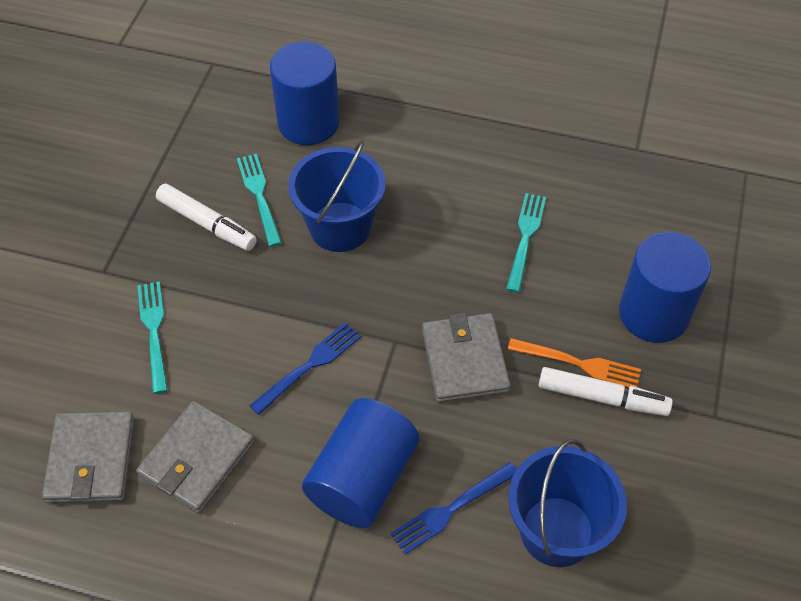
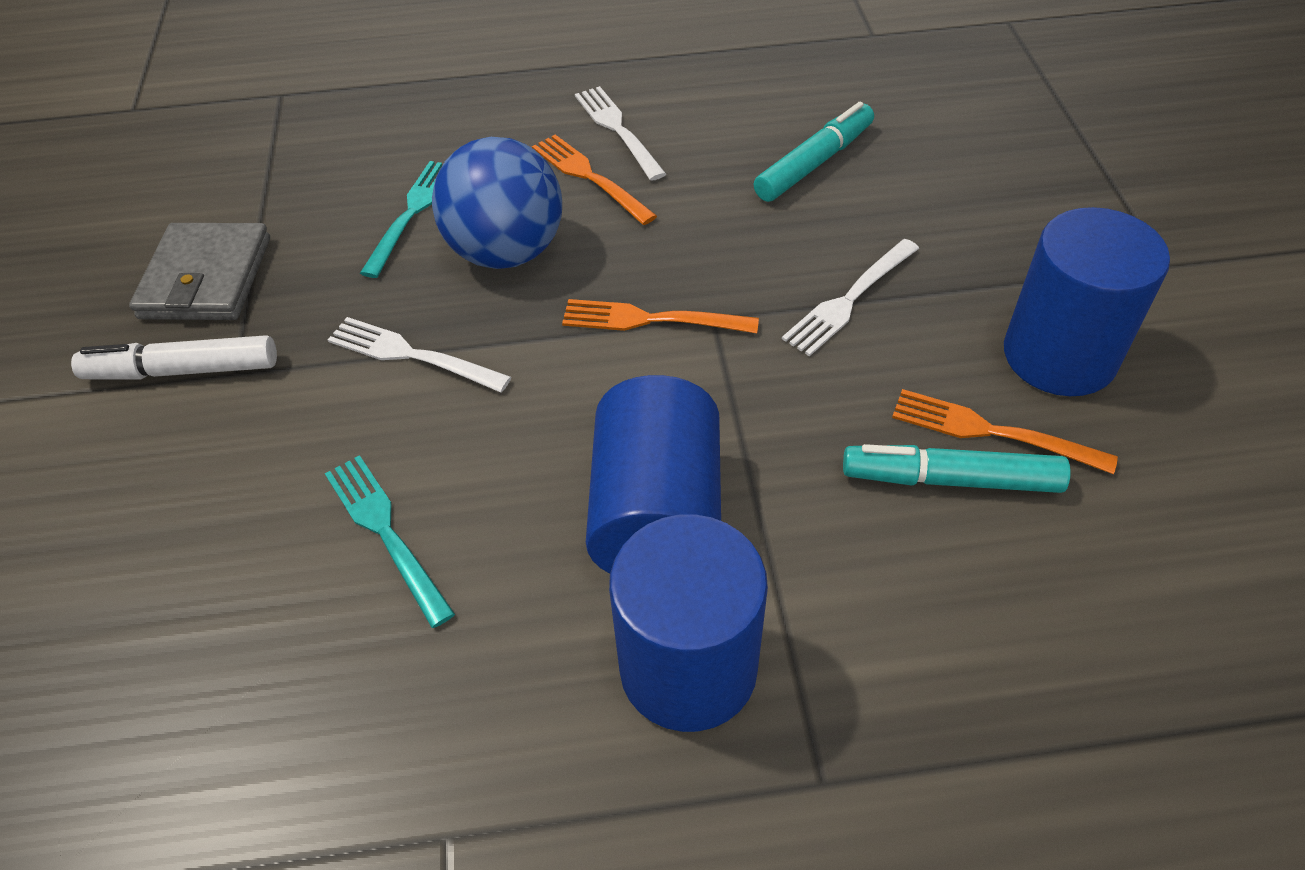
blue ball: none = 0 -> [432,137,562,269] = 1
blue bucket: [288,140,386,252] [509,439,627,567] = 2 -> none = 0
blue fork: [249,322,361,415] [390,462,517,555] = 2 -> none = 0
grey wallet: [42,412,135,503] [136,401,255,514] [422,313,511,403] = 3 -> [129,223,270,320] = 1
orange fork: [508,338,641,387] = 1 -> [532,135,657,225] [562,299,759,333] [892,389,1118,474] = 3
turquoise fork: [137,281,168,394] [237,154,282,247] [506,193,546,292] = 3 -> [325,455,455,628] [360,161,442,278] = 2
turquoise marker: none = 0 -> [754,102,874,202] [843,444,1071,493] = 2
white fork: none = 0 -> [328,317,511,392] [575,86,666,181] [782,239,919,356] = 3
white marker: [156,184,257,251] [538,367,673,416] = 2 -> [71,335,277,380] = 1

